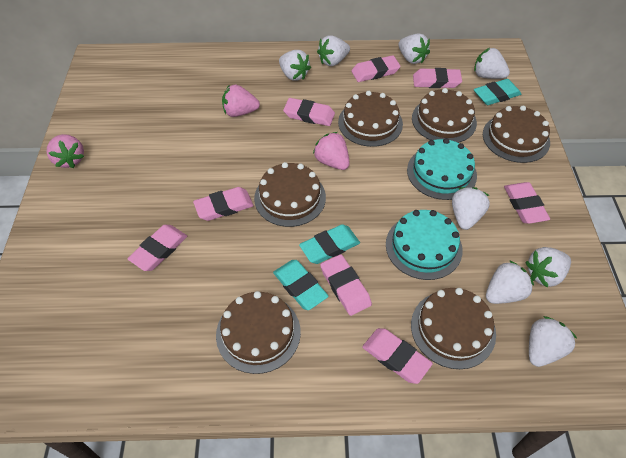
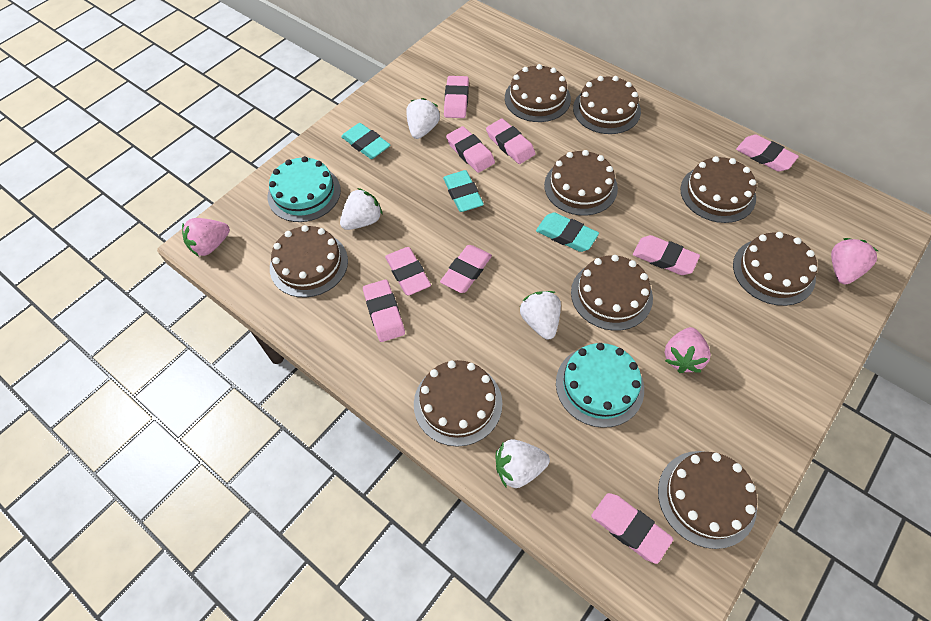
brown cake: [216,291,301,374] [254,162,326,227] [338,91,403,147] [411,288,496,369] [412,88,477,143] [483,106,550,163] = 6 -> [270,225,348,297] [414,360,502,447] [505,64,571,122] [544,150,618,216] [571,255,653,331] [573,76,641,134] [658,451,757,549] [680,156,756,223] [733,232,817,306] = 9
pink eraser: [128,225,187,271] [193,187,253,221] [283,98,335,126] [320,254,372,316] [351,55,401,82] [362,328,433,384] [413,68,462,88] [504,182,550,224] = 8 -> [363,279,405,342] [385,247,431,296] [440,245,492,293] [444,76,469,118] [446,126,495,173] [486,119,535,164] [591,493,673,564] [633,235,700,275] [736,134,799,172] = 9
white strawberry: [279,50,311,81] [317,35,350,66] [398,33,430,64] [452,187,490,230] [474,48,510,79] [486,260,534,304] [526,247,571,288] [529,316,577,367] = 8 -> [340,188,383,230] [406,98,440,139] [496,439,550,488] [520,291,561,339] = 4

